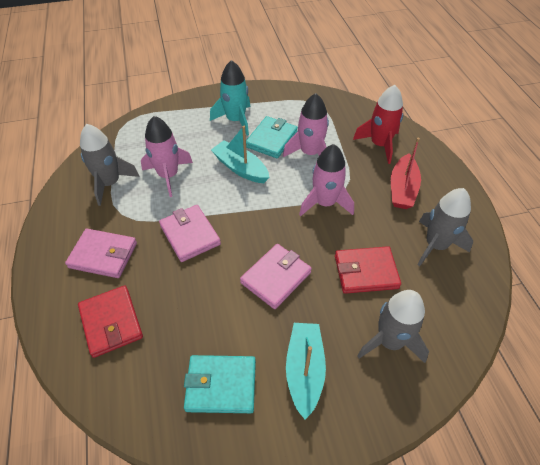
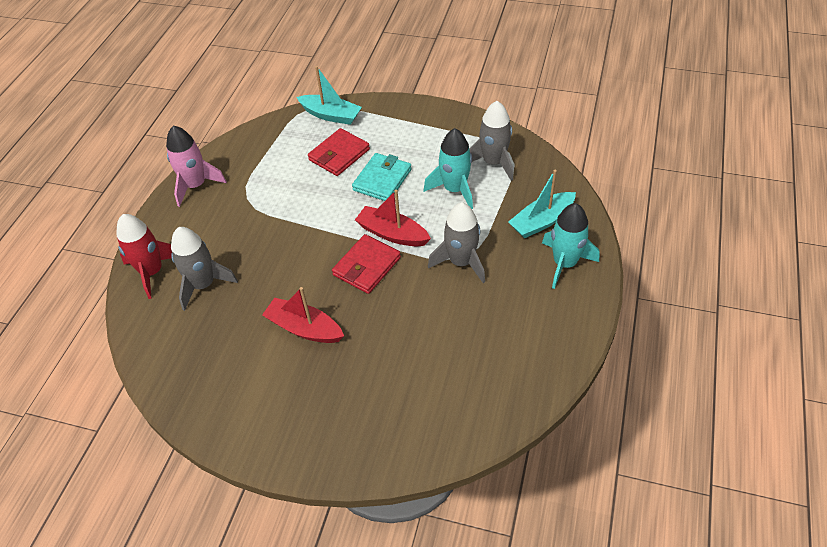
pink rocket: [141,116,193,197] [283,93,329,157] [299,144,354,216] = 3 -> [166,126,227,207] = 1
pink wallet: [65,229,137,278] [159,205,221,262] [240,244,312,309] = 3 -> none = 0
red boat: [391,137,421,209] = 1 -> [262,287,344,343] [355,190,431,246] = 2
turquoise rocket: [210,60,250,136] = 1 -> [424,128,473,209] [542,203,600,289] = 2
turquoise wallet: [184,355,256,413] [246,116,298,158] = 2 -> [352,153,412,201] = 1

